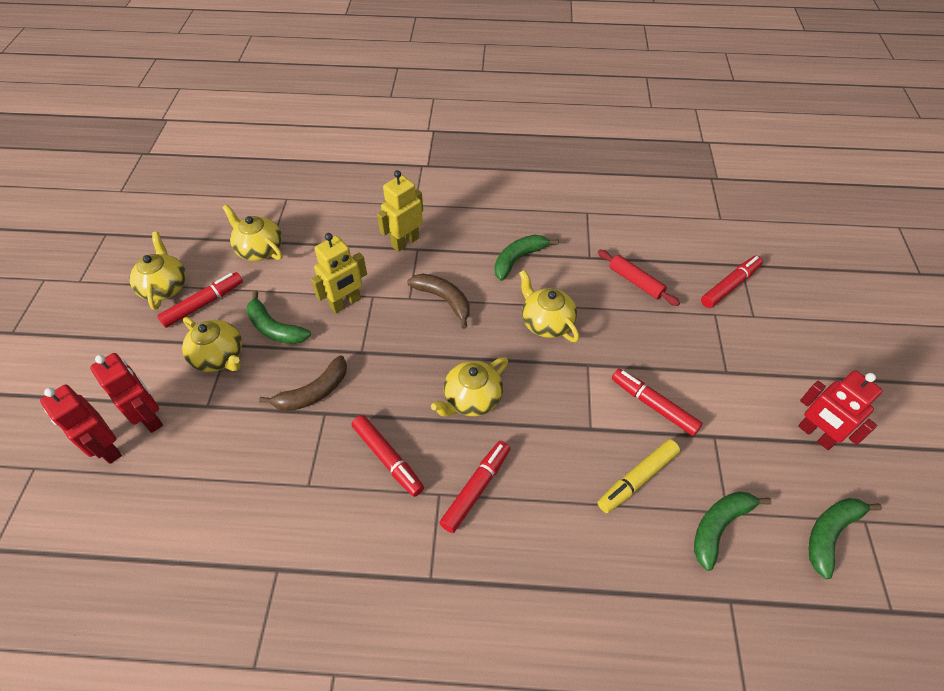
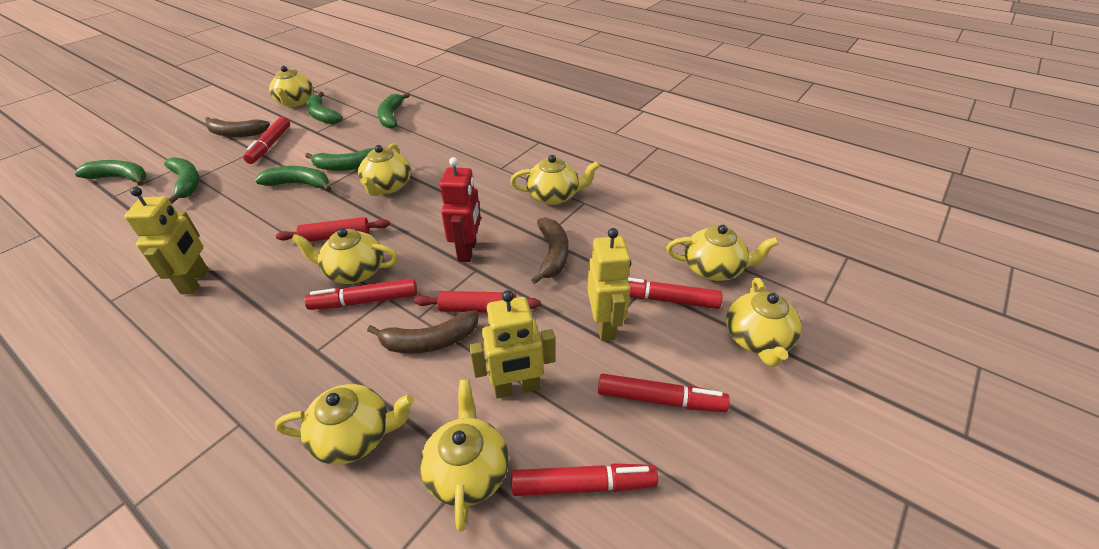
brown banana: [259,355,347,411] [407,274,470,329] = 2 -> [205,117,270,137] [367,310,478,354] [531,217,569,284] = 3
green banana: [246,290,311,344] [494,235,559,281] [694,491,772,571] [809,498,882,579] = 4 -> [74,160,146,186] [164,157,200,204] [255,166,331,191] [305,148,375,171] [306,92,343,124] [377,93,410,129] = 6
red robot: [40,384,122,464] [90,353,163,433] [798,370,883,450] = 3 -> [440,157,481,262] = 1
red rolling pin: [598,250,680,306] = 1 -> [276,217,390,242] [414,291,541,313] = 2
yellow marker: [598,439,680,513] = 1 -> none = 0
yellow robot: [311,233,367,313] [377,170,423,252] = 2 -> [124,187,209,294] [469,290,555,399] [588,228,631,341] = 3
yellow teapot: [129,232,186,310] [182,317,242,372] [222,204,282,261] [431,357,508,416] [519,270,579,342] = 5 -> [269,66,313,107] [275,384,414,465] [291,228,398,284] [358,143,411,196] [420,379,509,532] [510,155,600,205] [666,225,779,281] [726,278,802,367] = 8

